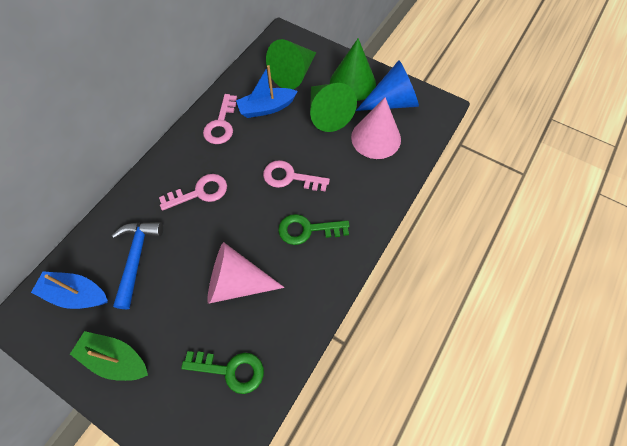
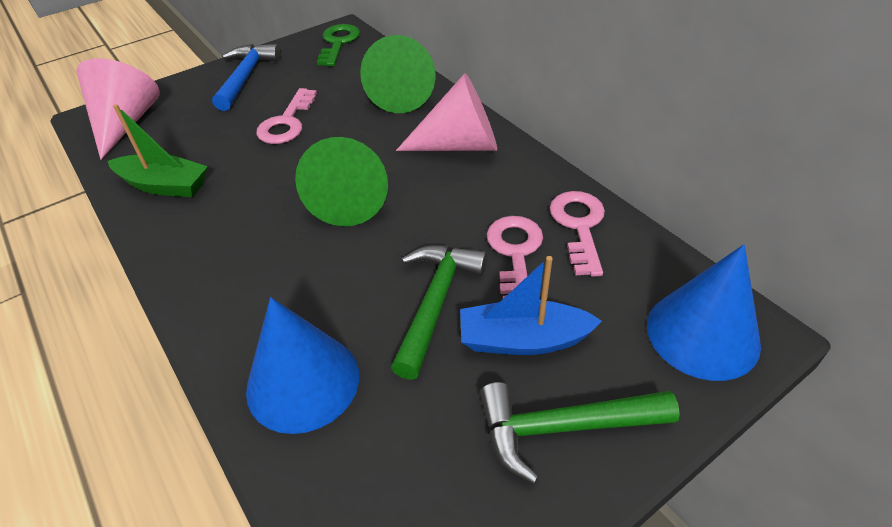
blue boat: [31,271,108,309] [236,65,298,118] = 2 -> [460,256,602,355] = 1
blue cone: [356,60,419,111] = 1 -> [246,297,359,434] [647,244,761,381] = 2
green cone: [266,39,316,89] [310,83,357,132] [330,38,376,101] = 3 -> [295,137,388,226] [360,35,436,113] = 2
green hammer: none = 0 -> [391,245,487,380] [480,382,680,484] = 2
green key: [181,351,264,394] [278,214,350,245] = 2 -> [317,24,360,66] = 1

